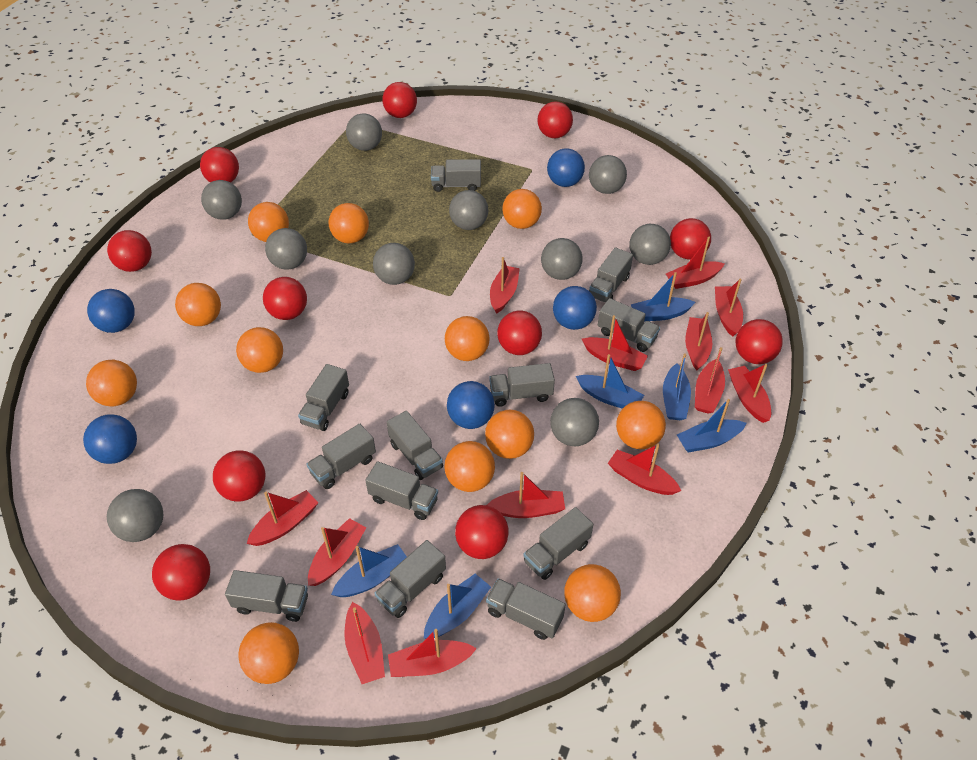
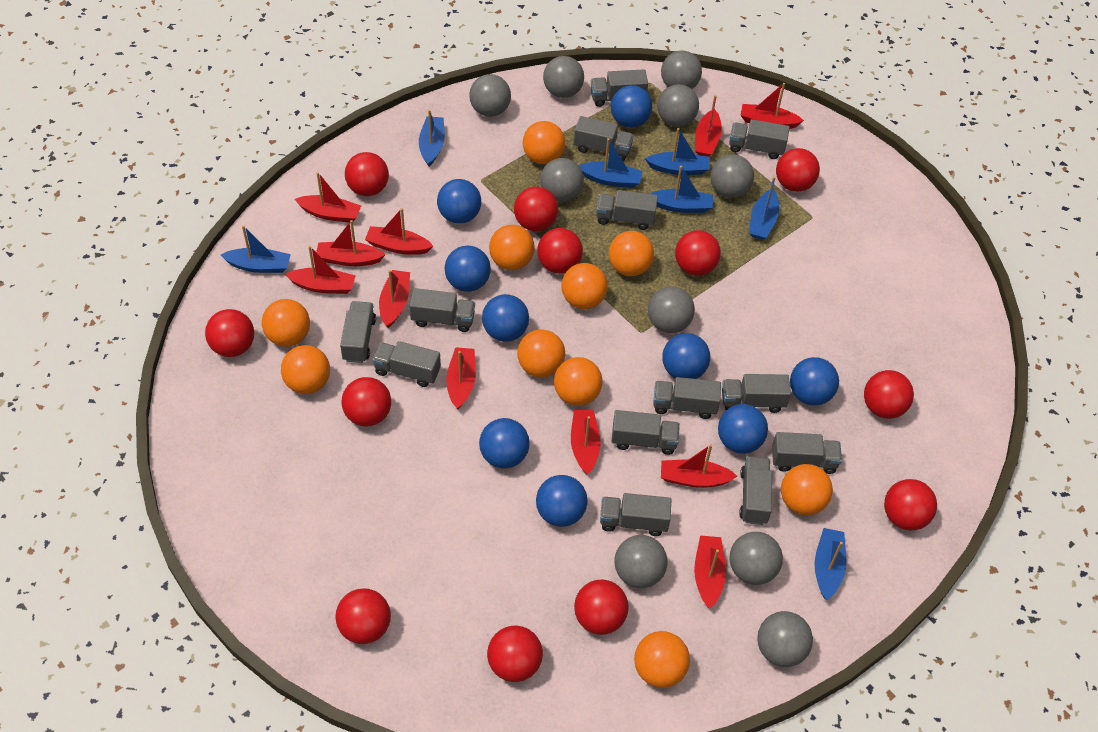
blue ball: [83,414,137,464] [87,289,135,333] [447,381,495,429] [547,148,585,187] [553,286,597,330] = 5 -> [437,179,481,224] [445,246,491,292] [479,418,530,468] [482,294,529,342] [536,475,588,527] [611,85,652,128] [662,333,710,379] [718,404,768,454] [790,357,839,406] = 9
blue boat: [331,544,407,597] [424,574,491,639] [576,354,644,409] [631,272,696,321] [663,353,691,420] [677,399,746,453] = 6 -> [221,225,291,273] [419,110,445,167] [578,138,643,188] [645,128,710,175] [650,166,713,213] [749,177,779,240] [815,528,846,600] = 7
grey truck: [225,570,308,622] [298,364,349,431] [306,424,376,489] [365,461,438,520] [374,540,446,618] [387,411,443,480] [431,159,481,192] [486,578,566,640] [489,363,555,407] [523,507,593,580] [589,247,633,302] [598,298,660,352] = 12 -> [340,301,376,363] [372,341,441,387] [409,288,475,332] [574,116,634,161] [591,69,648,107] [596,190,658,230] [600,493,672,536] [611,410,680,455] [653,377,721,419] [722,374,791,413] [729,119,790,159] [739,456,772,525] [772,432,842,474] = 13
orange ball: [86,360,137,406] [175,283,221,326] [236,327,283,373] [239,622,299,684] [248,202,289,242] [329,203,369,243] [444,441,495,492] [445,316,490,361] [485,410,534,459] [502,189,542,229] [564,564,621,622] [616,401,666,449] = 12 -> [262,299,310,347] [281,345,330,394] [489,225,535,270] [517,329,565,377] [523,121,565,164] [554,357,603,406] [562,263,608,309] [609,231,654,276] [634,631,690,688] [781,464,833,515] = 10
red ball: [107,230,152,272] [152,544,210,600] [200,147,239,182] [213,450,265,502] [263,277,307,320] [382,82,417,118] [455,505,509,559] [497,311,542,355] [537,102,573,138] [670,218,711,259] [736,319,783,364] = 11 -> [205,309,254,357] [336,588,391,644] [342,377,391,427] [345,152,389,196] [487,626,543,682] [514,187,558,231] [537,228,583,273] [574,580,629,635] [675,230,721,276] [776,148,820,192] [864,370,914,419] [884,479,937,530] = 12
red boat: [247,490,319,546] [308,518,366,586] [345,602,385,684] [388,629,477,677] [487,472,565,518] [490,257,520,314] [582,315,648,371] [608,444,681,495] [666,237,725,289] [685,312,712,370] [695,347,725,414] [715,279,743,337] [728,364,771,423] = 13 -> [285,246,356,294] [295,172,361,222] [316,220,385,266] [365,208,433,255] [379,270,410,328] [446,347,476,409] [571,410,601,475] [661,444,737,488] [694,535,726,609] [695,95,722,157] [741,83,804,129] = 11

